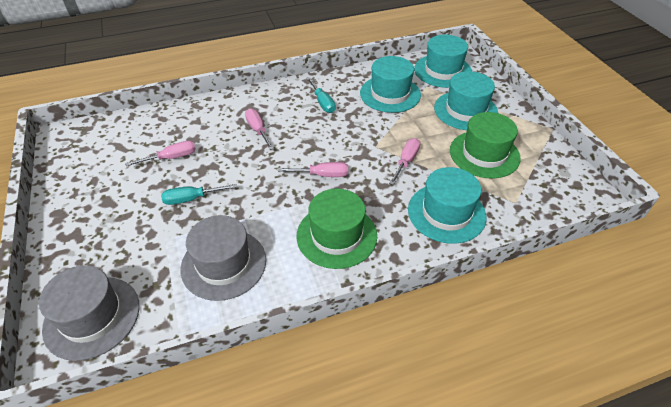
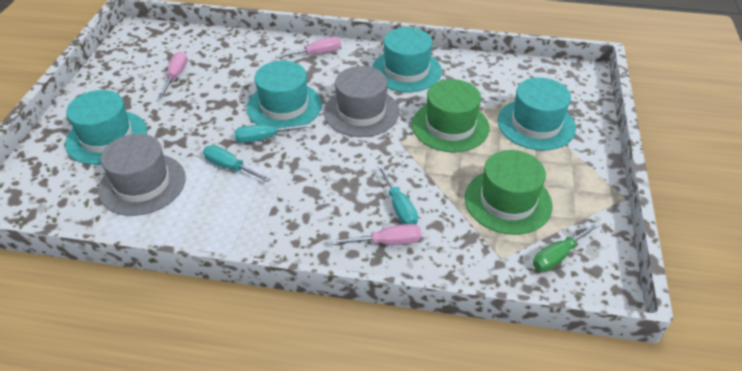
green screwdriver: none = 0 -> [533,222,601,272] = 1
pink screwdriver: [125,141,196,166] [245,108,274,150] [278,162,348,177] [389,138,420,185] = 4 -> [159,52,187,97] [276,37,341,58] [331,224,421,245] = 3
turquoise screwdriver: [161,184,237,205] [306,77,336,113] = 2 -> [203,145,271,182] [234,124,312,143] [377,165,418,225] = 3

